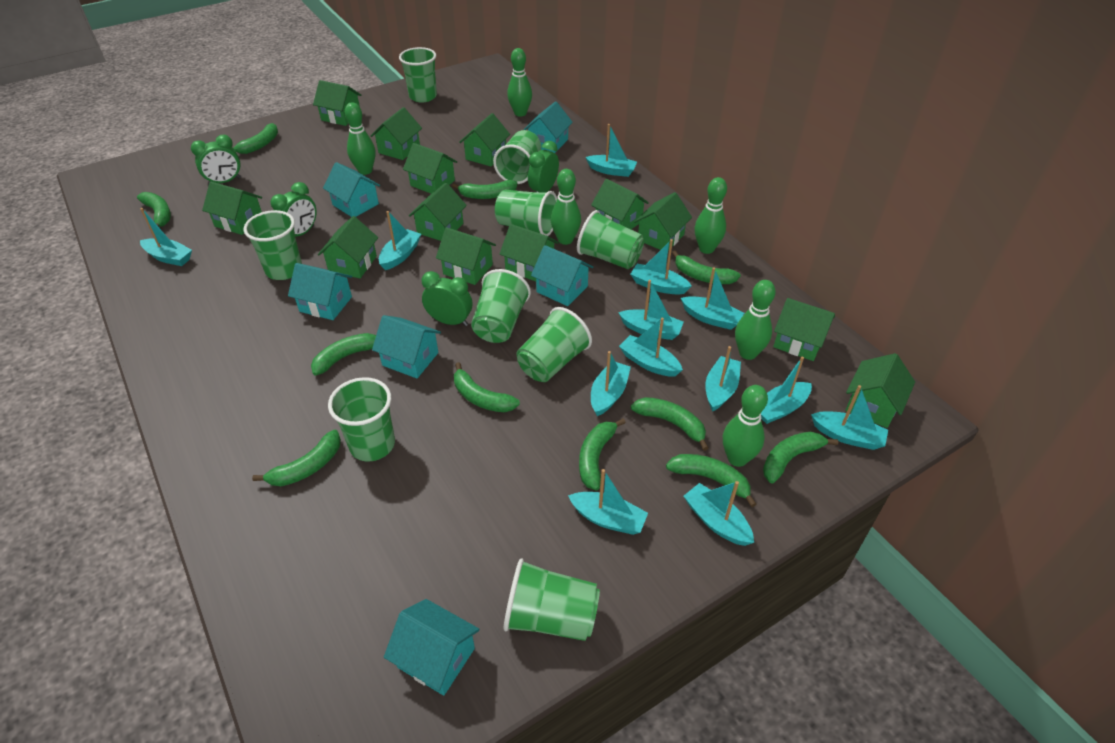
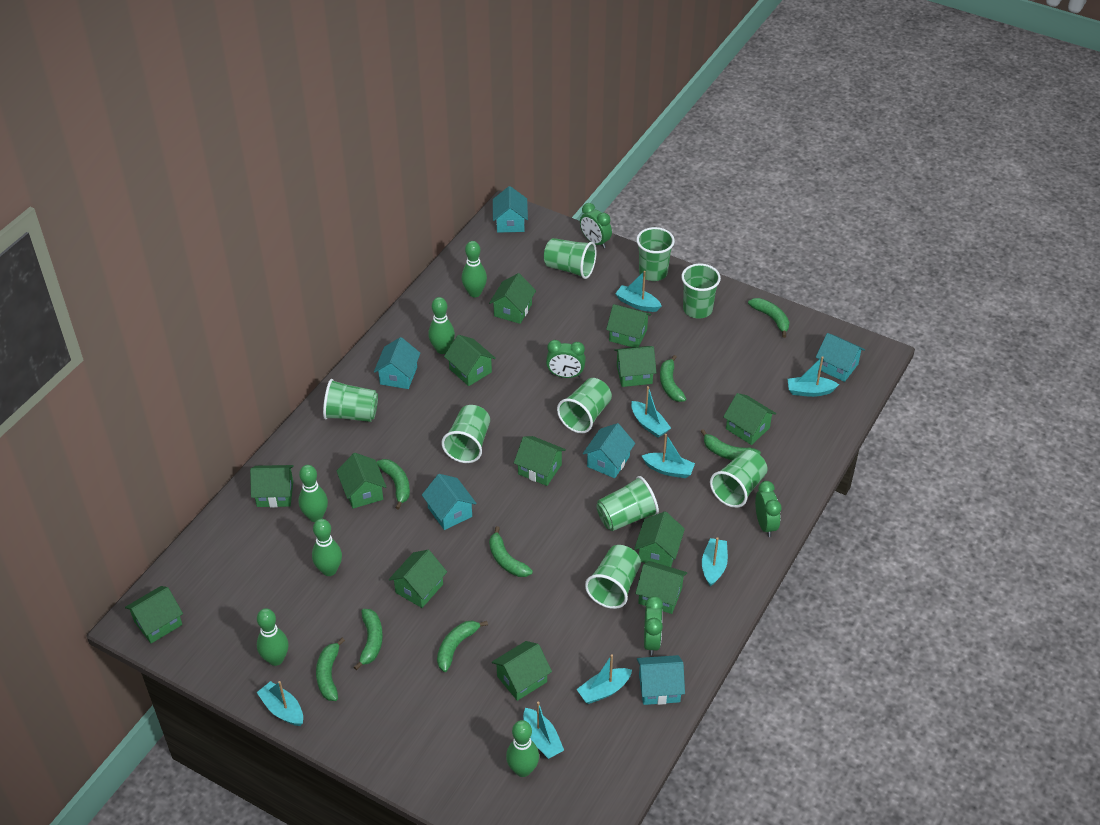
green banana: [137,192,171,227] [233,123,278,154] [252,430,341,486] [311,333,376,375] [452,180,518,199] [454,362,520,412] [579,418,626,490] [631,397,709,451] [666,454,756,507] [672,250,741,284] [763,432,838,483] = 11 -> [316,638,345,701] [354,609,383,670] [377,459,410,510] [437,620,488,672] [489,526,533,577] [660,355,686,402] [701,429,761,460] [748,298,790,338] = 8
turquoise boat: [140,208,192,266] [379,211,421,270] [568,469,648,535] [586,124,637,177] [591,351,631,416] [618,280,684,340] [619,318,683,377] [630,239,692,294] [681,267,744,330] [684,481,754,546] [705,346,741,412] [761,357,812,424] [811,385,888,450] = 13 -> [256,681,303,726] [523,702,564,759] [577,654,632,704] [615,271,662,312] [631,386,671,438] [642,434,695,478] [702,537,728,586] [787,356,839,397] = 8

